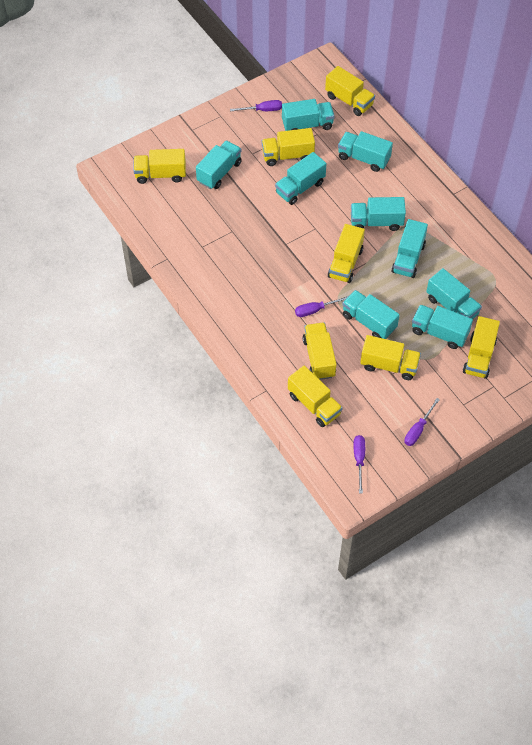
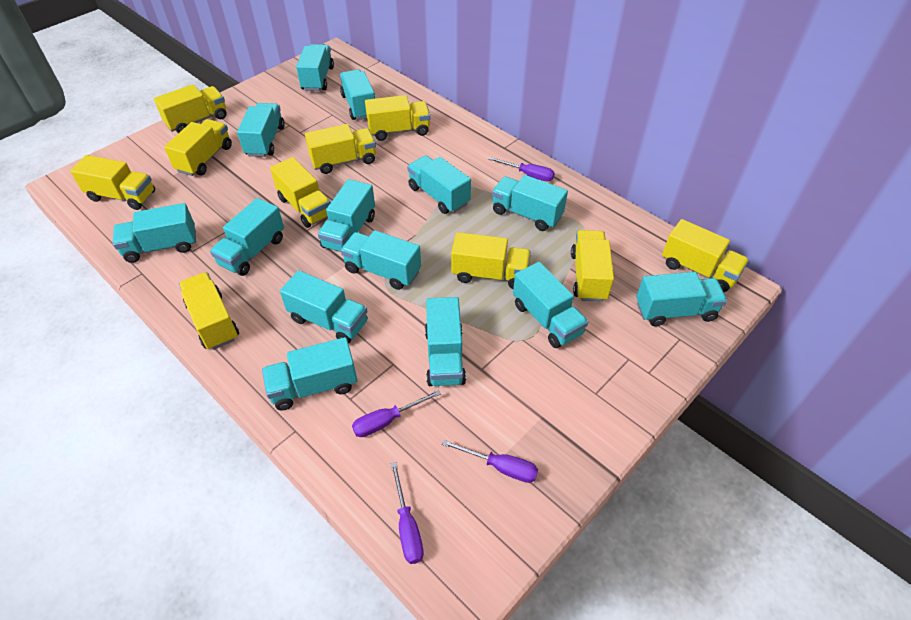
turquoise truck: [196,140,242,189] [275,152,326,205] [282,99,335,131] [338,131,393,172] [342,290,400,339] [351,197,406,231] [391,219,428,278] [412,305,473,349] [426,268,482,319] = 9 -> [113,203,196,263] [210,198,284,276] [237,103,285,157] [262,337,357,411] [280,270,368,344] [296,44,334,91] [318,179,375,252] [340,70,375,120] [341,230,421,290] [407,155,471,214] [425,297,466,386] [492,175,568,231] [513,262,588,348] [636,272,727,326] = 14
yellow truck: [133,149,186,184] [262,128,315,166] [288,366,343,427] [303,323,337,380] [325,66,375,116] [328,224,365,283] [360,335,421,380] [463,316,500,379] = 8 -> [70,155,155,210] [154,84,227,133] [164,119,232,176] [179,272,239,350] [270,157,331,228] [305,124,376,174] [365,95,430,141] [451,232,531,289] [571,230,614,302] [662,219,749,292] = 10

